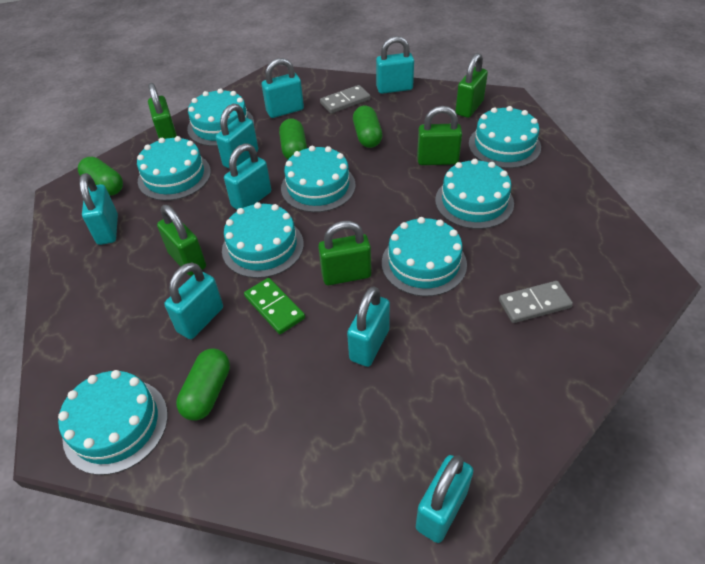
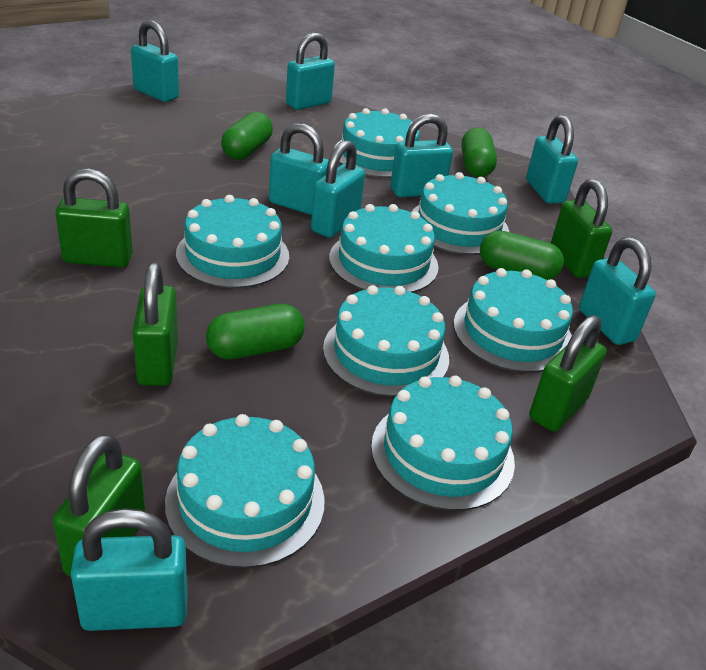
green domino: [244,278,305,334] = 1 -> none = 0
grey domino: [320,85,370,114] [499,281,573,323] = 2 -> none = 0

